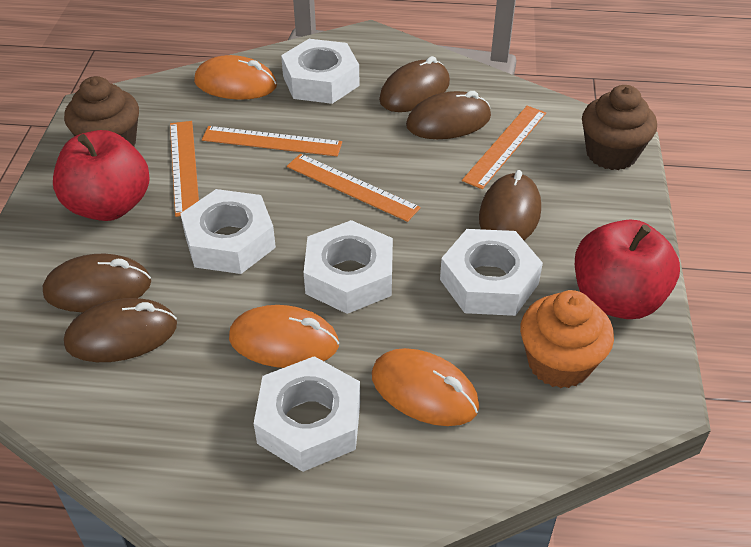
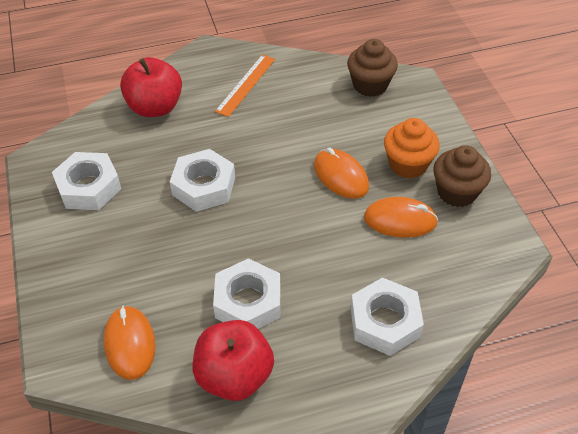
brown mouse: [43,254,151,312] [64,298,177,362] [379,56,450,112] [406,91,491,139] [479,170,541,240] = 5 -> none = 0
orange ruler: [170,121,199,217] [202,126,342,156] [287,154,421,222] [462,106,546,189] = 4 -> [215,55,275,117] = 1
white nut: [180,189,276,274] [254,356,360,472] [281,39,360,104] [304,220,393,314] [440,229,543,316] = 5 -> [52,152,121,210] [170,149,235,212] [213,258,280,329] [351,277,424,356] = 4

